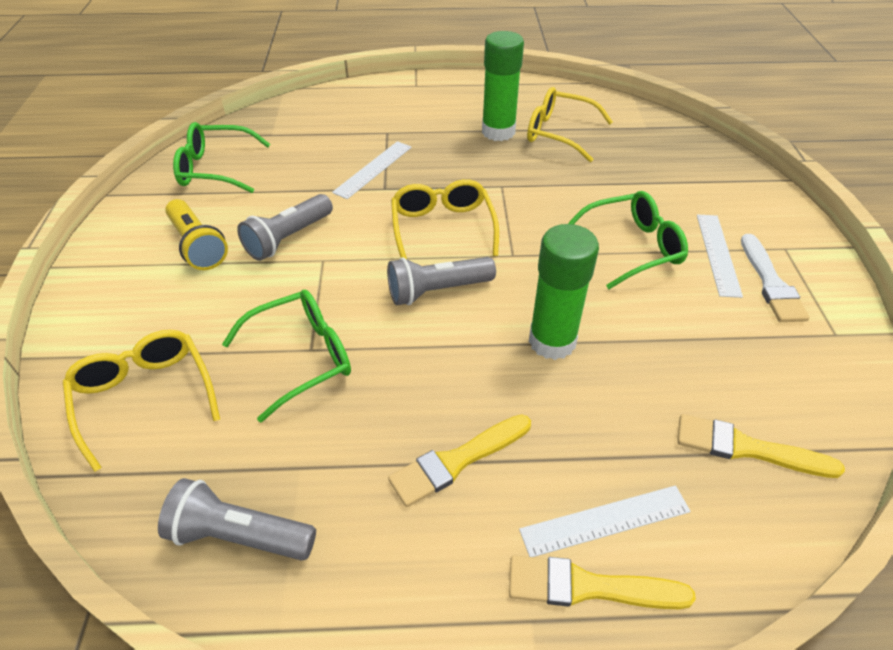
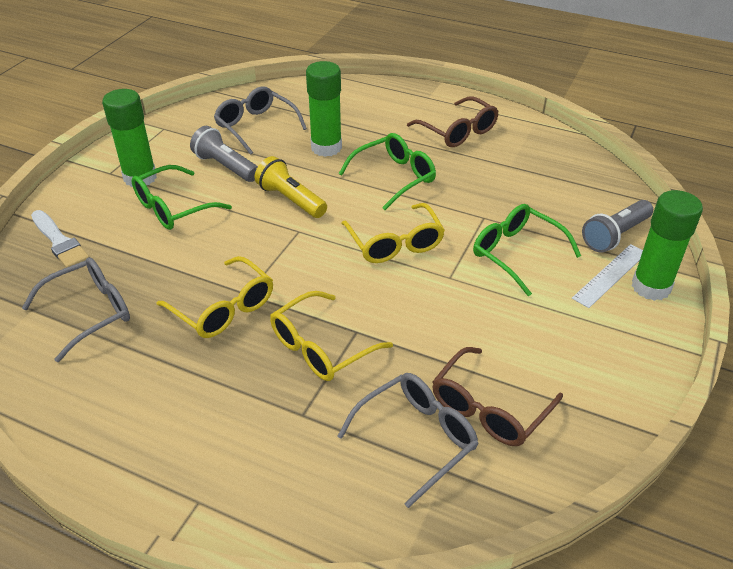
brown glasses: none = 0 -> [407,97,499,147] [432,347,563,446] = 2
green glue stick: [482,31,524,141] [529,224,599,360] = 2 -> [102,89,157,187] [306,61,342,157] [632,190,703,301] = 3
grey flashlight: [158,478,316,561] [237,194,333,261] [387,257,496,305] = 3 -> [190,126,258,182] [582,200,653,252] = 2
grey glasses: none = 0 -> [22,257,130,362] [214,86,307,155] [337,373,479,508] = 3
white ruler: [332,141,412,199] [519,485,691,557] [697,214,743,298] = 3 -> [572,244,643,308] = 1
yellow brush: [388,414,531,507] [509,555,696,609] [677,414,845,478] = 3 -> none = 0

